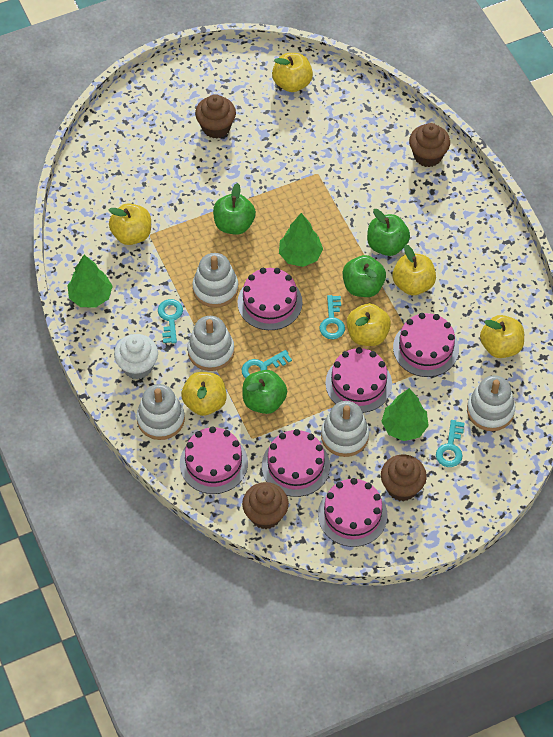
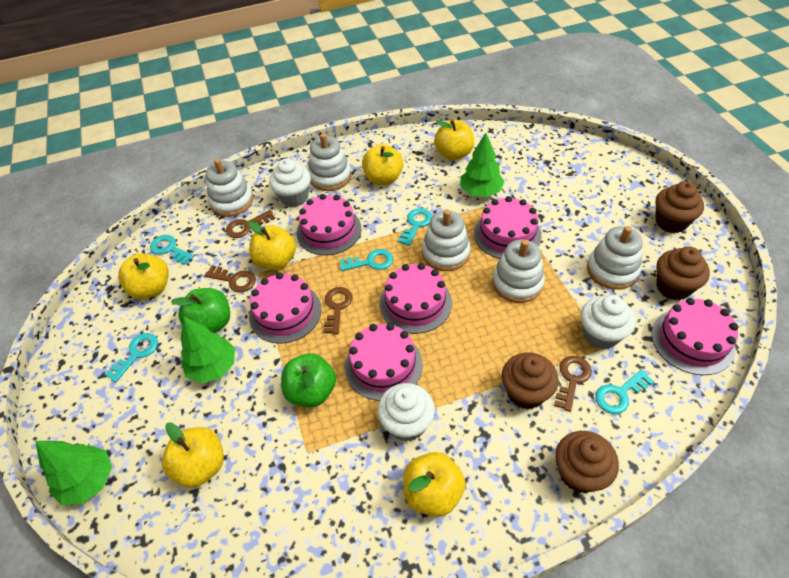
brown key: none = 0 -> [204,265,256,292] [226,210,275,238] [323,287,352,334] [554,356,592,412] = 4
green apple: [213,183,256,235] [242,370,287,414] [343,255,386,297] [367,209,410,256] = 4 -> [171,288,230,333] [281,353,336,407] = 2
turquoise key: [158,299,183,343] [242,350,292,378] [320,295,345,339] [436,420,464,467] = 4 -> [104,333,158,382] [150,235,194,265] [340,249,393,271] [398,208,432,246] [595,369,654,414] = 5
white cupcake: [114,334,158,380] = 1 -> [269,158,311,207] [378,383,435,442] [581,295,635,349] = 3

